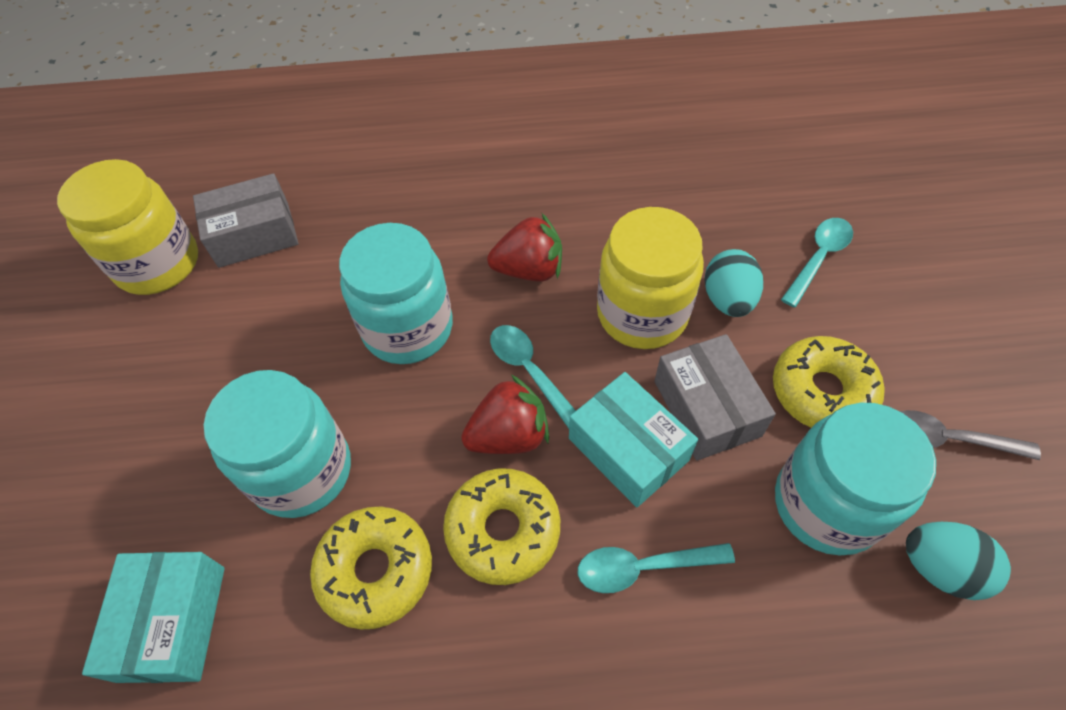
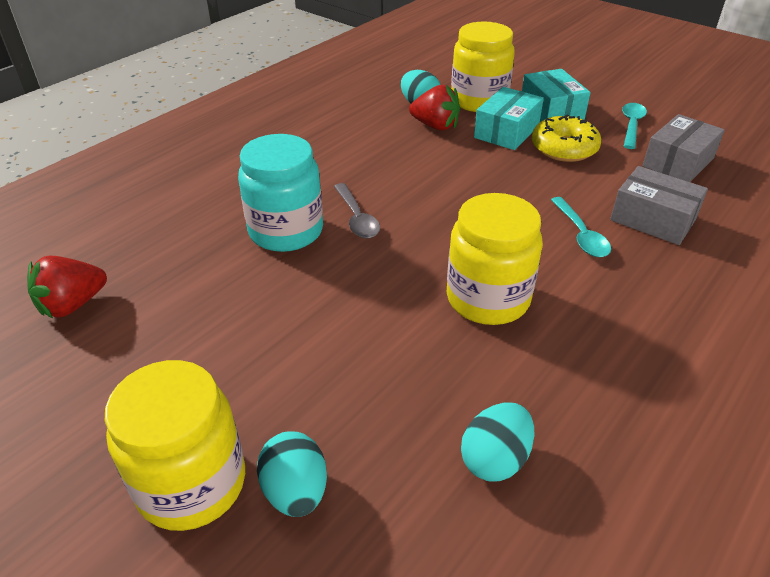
turquoise egg: [704,249,763,317] [906,522,1011,600] = 2 -> [257,431,327,517] [401,70,440,103] [461,403,534,481] = 3
turquoise jar: [204,370,351,518] [339,223,453,364] [775,403,936,555] = 3 -> [238,134,323,252] = 1
turquoise spoon: [490,325,576,428] [578,543,735,593] [781,218,853,307] = 3 -> [551,197,611,257] [622,103,647,149] = 2
yellow donut: [310,506,432,630] [443,468,560,585] [773,336,885,428] = 3 -> [532,114,601,162] = 1
yellow jar: [57,159,198,295] [597,207,704,349] = 2 -> [105,360,245,531] [447,193,543,325] [451,22,515,112] = 3

